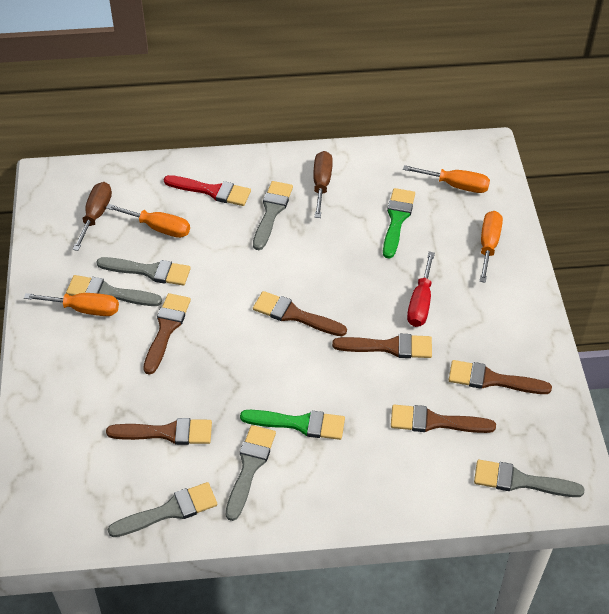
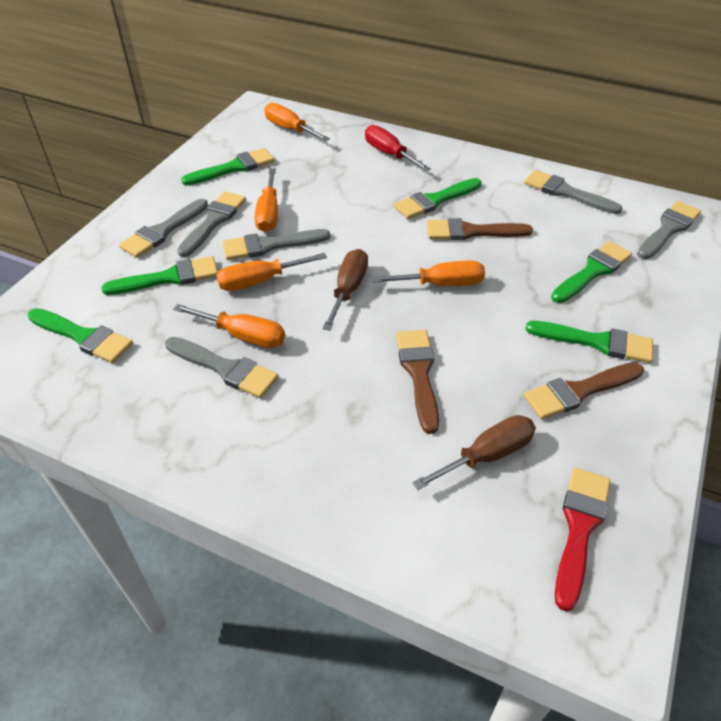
brown brush: [106,418,212,445] [143,293,191,375] [253,291,347,336] [332,334,432,358] [391,405,496,433] [449,360,552,394] = 6 -> [396,330,439,434] [427,218,533,240] [524,362,644,419] = 3
green brush: [240,410,345,440] [383,188,415,259] = 2 -> [28,308,133,363] [101,256,218,295] [181,148,275,185] [394,178,482,219] [525,321,653,363] [551,241,632,303] = 6
orange screwdriver: [24,293,119,316] [106,204,190,238] [403,165,490,193] [479,211,503,283] = 4 -> [173,304,285,348] [216,253,327,291] [255,168,278,232] [264,103,330,141] [371,261,485,286] = 5

